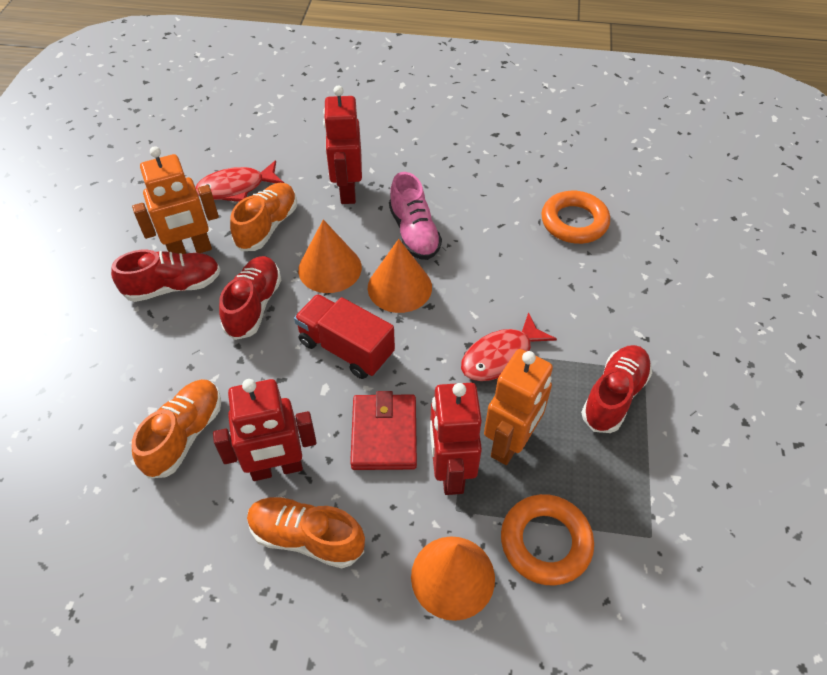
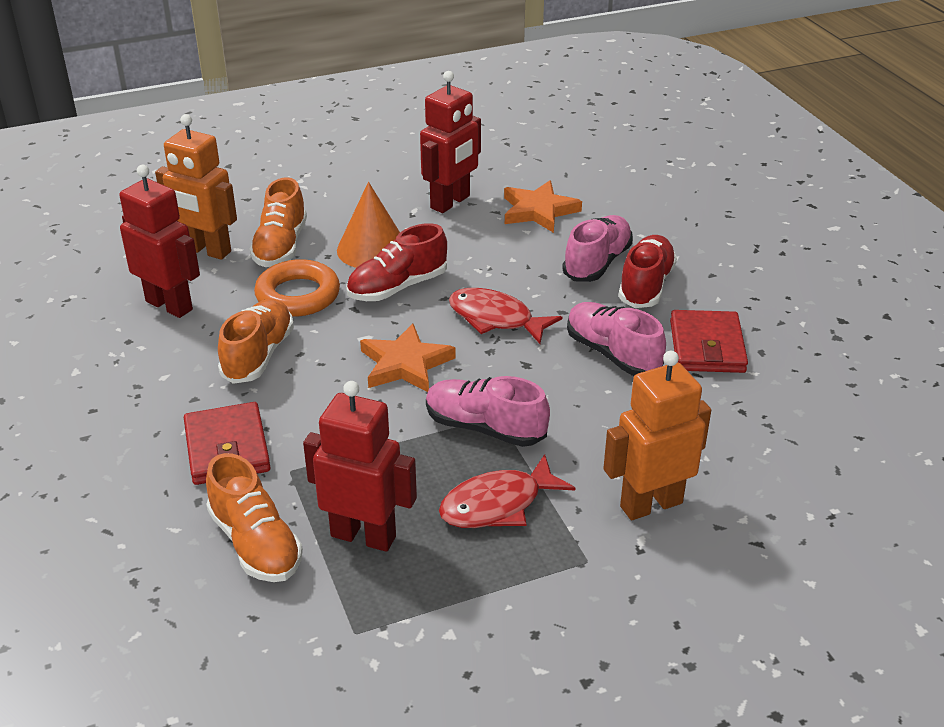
orange cone: [298,219,362,293] [368,239,432,313] [411,536,495,621] = 3 -> [337,182,400,268] = 1
orange ring: [501,494,594,586] [541,191,610,244] = 2 -> [254,259,340,317] = 1
orange star: none = 0 -> [360,323,456,392] [504,180,582,233] = 2
pink shoe: [389,172,442,260] = 1 -> [426,376,550,447] [562,215,633,282] [567,302,666,376] = 3
red shoe: [111,250,220,302] [219,256,281,340] [581,345,652,433] = 3 -> [346,223,447,301] [618,235,677,308] = 2
red truck: [294,294,395,379] = 1 -> none = 0
red wallet: [350,391,417,470] = 1 -> [184,402,271,485] [670,310,748,373] = 2

